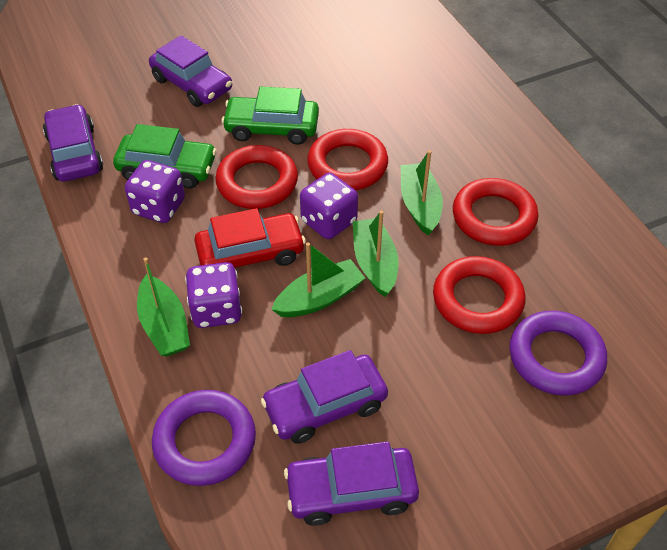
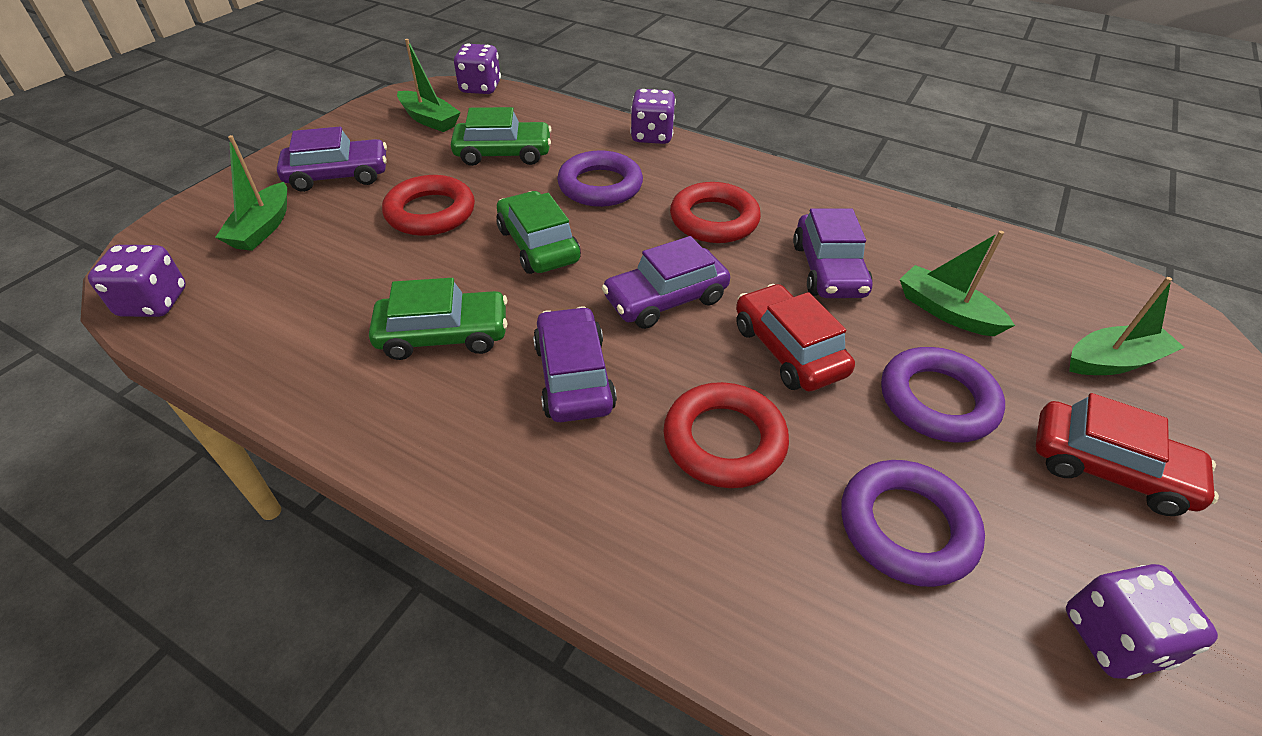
green car: [113,124,217,188] [222,87,319,145] = 2 -> [369,278,508,360] [451,107,552,166] [496,191,581,274] = 3
purple dice: [125,160,185,223] [185,262,242,328] [300,173,358,239] = 3 -> [88,245,186,317] [454,43,501,94] [630,89,676,144] [1066,564,1218,679] = 4
purple ring: [152,390,256,486] [509,311,607,396] = 2 -> [557,150,643,207] [841,460,985,587] [881,347,1005,443] = 3
red car: [194,208,306,268] = 1 -> [736,284,855,392] [1035,393,1219,516] = 2
red ring: [215,145,298,209] [307,129,388,190] [433,256,525,334] [453,178,538,246] = 4 -> [382,175,475,236] [663,382,789,488] [670,182,761,243] = 3

